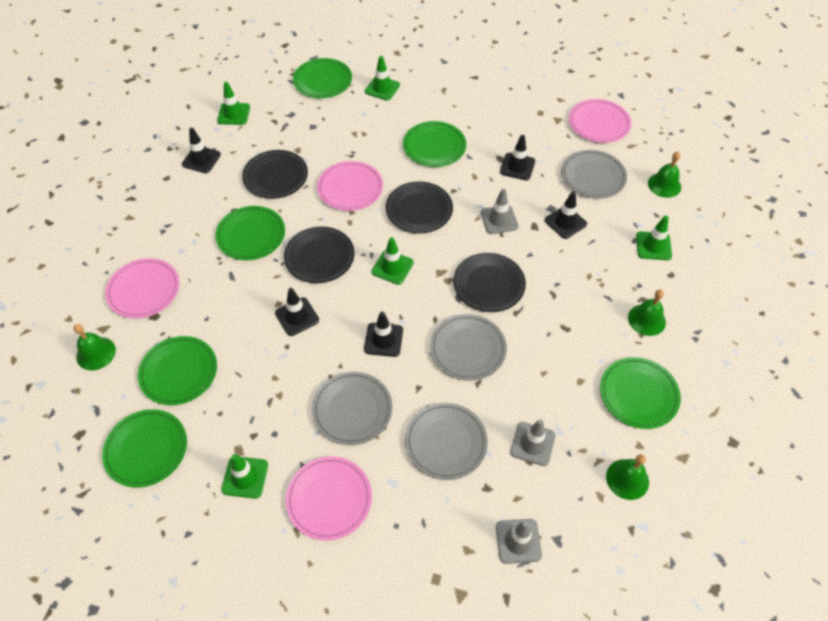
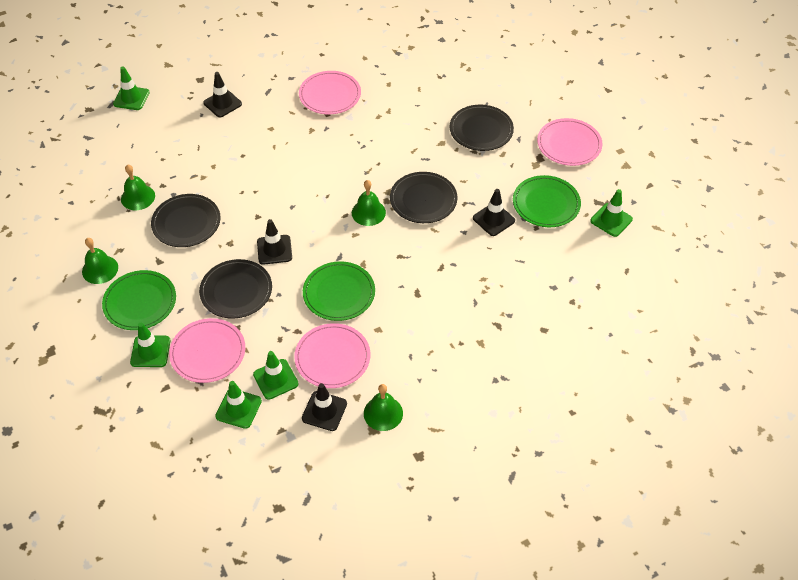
black traffic cone: [182,128,221,173] [275,288,319,336] [364,312,403,357] [500,135,535,180] [545,191,587,239] = 5 -> [203,72,242,117] [257,219,292,265] [302,383,347,431] [473,189,515,236] = 4
green plate: [102,409,187,488] [138,336,217,405] [215,206,285,260] [293,58,352,98] [403,121,466,167] [600,357,681,429] = 6 -> [102,270,176,330] [303,261,375,321] [513,175,581,227] = 3
grey plate: [312,372,392,445] [405,403,488,480] [430,314,507,381] [561,150,627,199] = 4 -> none = 0
grey traffic cone: [481,189,519,234] [496,519,542,564] [510,419,555,466] = 3 -> none = 0

